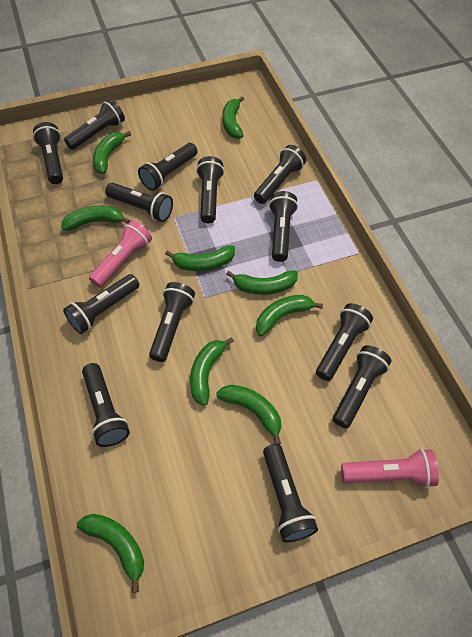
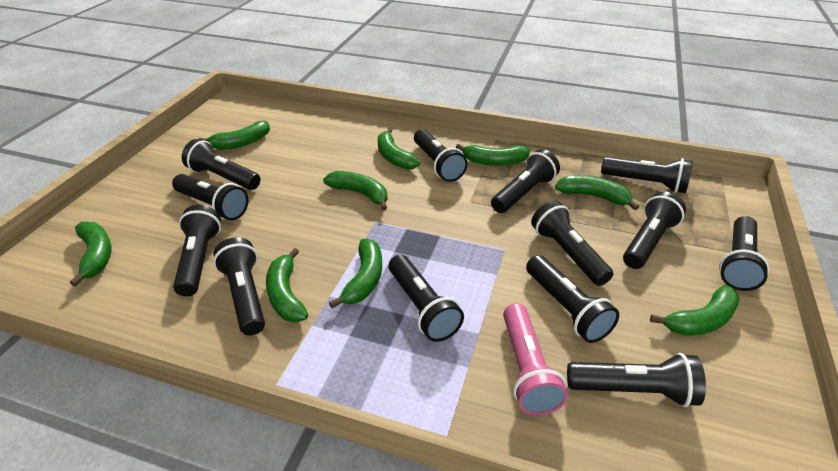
pink flashlight: [89,220,152,288] [341,449,439,488] = 2 -> [503,303,568,415] = 1

